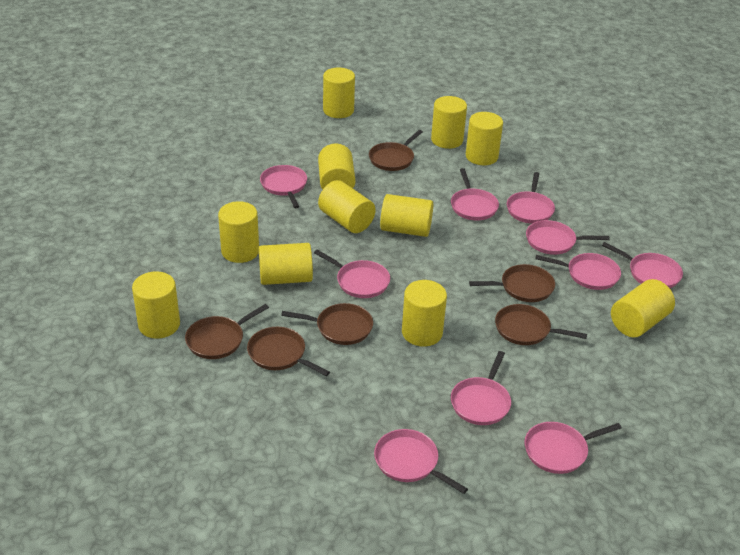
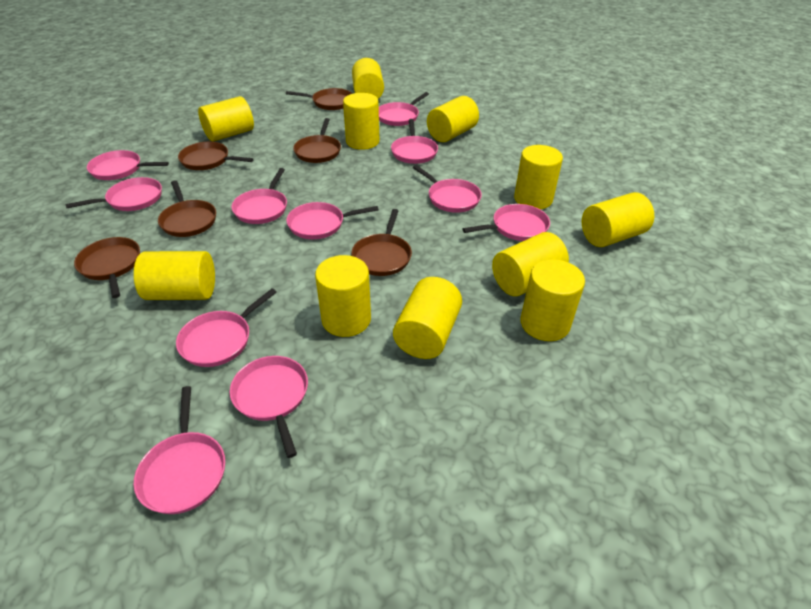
pink pan: [260,165,307,208] [314,250,390,298] [374,429,468,494] [451,168,499,221] [451,351,511,425] [507,172,555,224] [524,422,621,474] [526,220,610,255] [535,253,621,290] [602,242,683,288] = 10 -> [65,177,162,211] [87,150,169,180] [134,386,225,514] [176,288,277,367] [230,356,308,458] [232,168,287,224] [286,202,379,239] [379,92,429,126] [391,119,438,164] [413,165,482,213] [463,204,550,241] = 11

